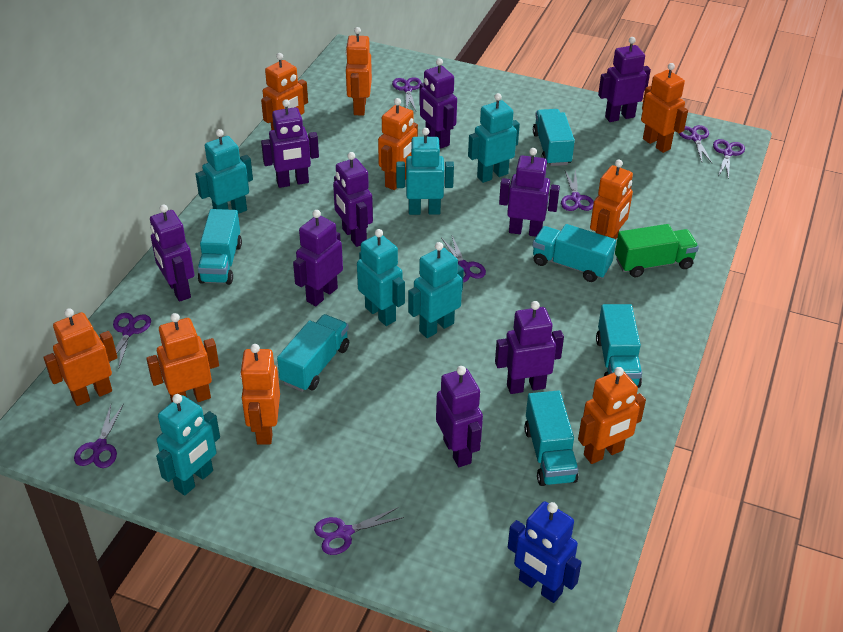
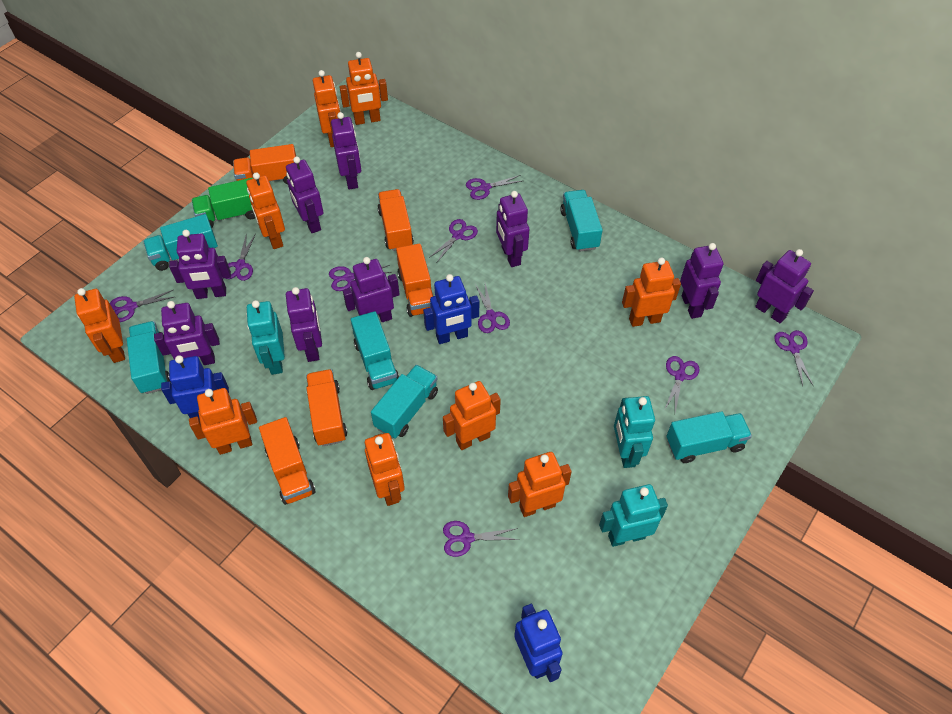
blue robot: [508,501,582,603] = 1 -> [161,355,229,420] [423,274,479,344] [514,604,563,682] = 3
orange truck: none = 0 -> [233,144,296,184] [259,417,316,505] [306,369,347,446] [378,189,414,251] [396,244,433,317] = 5
purple scissors: [74,404,124,468] [109,313,151,367] [314,507,404,555] [392,77,422,111] [442,236,486,282] [561,170,594,211] [679,125,712,163] [713,139,745,179] = 8 -> [110,290,174,322] [225,233,256,281] [329,265,391,291] [429,219,478,262] [443,521,519,557] [466,175,522,200] [475,284,510,333] [665,356,700,412] [774,330,813,386] = 9
turquoise robot: [156,394,220,495] [196,129,253,214] [357,229,405,326] [396,128,454,215] [408,242,464,338] [468,93,520,183] = 6 -> [246,300,285,375] [599,484,668,547] [614,396,655,468] = 3

